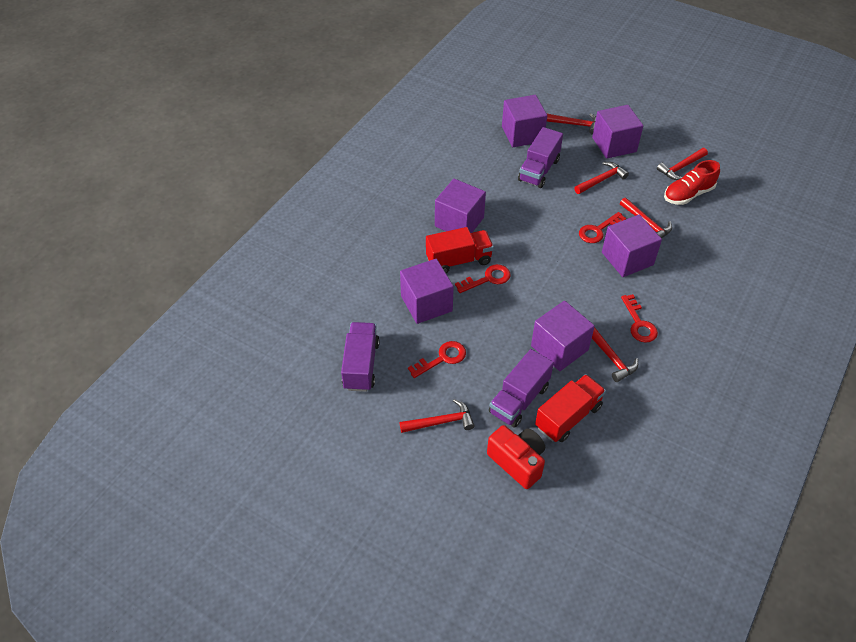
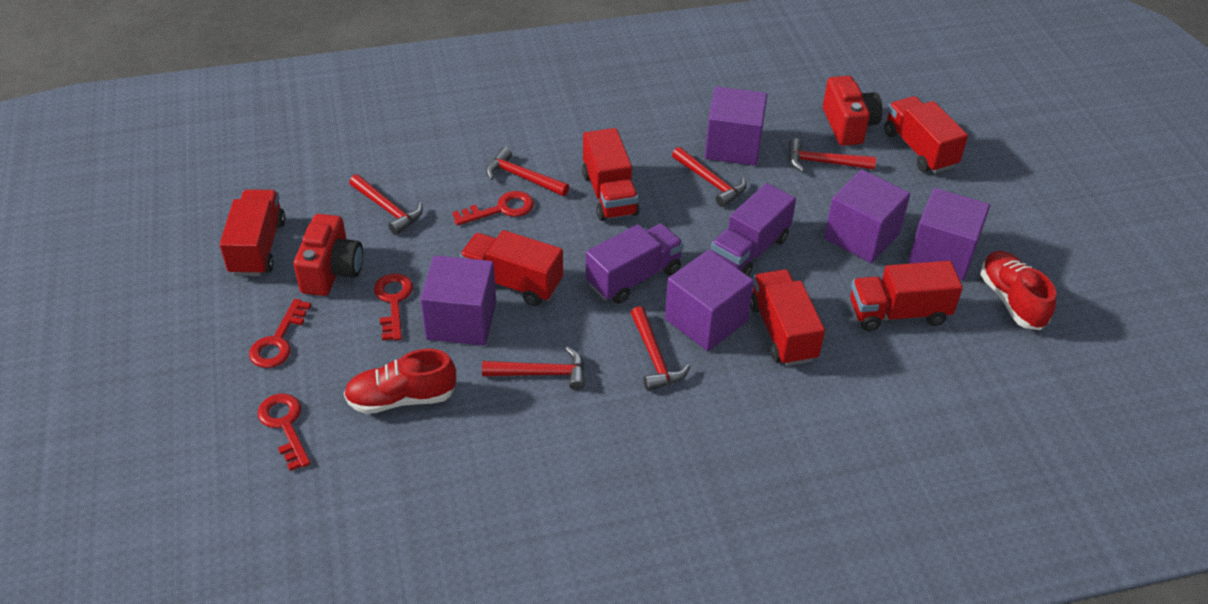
purple cube: [400,259,454,324] [435,179,486,233] [502,95,547,147] [531,301,595,371] [592,105,643,159] [602,214,662,277] = 6 -> [421,255,496,346] [665,250,754,351] [705,87,767,166] [824,169,910,263] [908,188,990,280] = 5
purple truck: [341,322,380,392] [489,349,554,428] [518,127,563,188] = 3 -> [586,223,684,304] [711,183,796,276] = 2
red camera: [487,425,545,489] = 1 -> [293,214,363,296] [823,76,883,146] = 2
red shoe: [664,160,720,205] = 1 -> [344,349,456,414] [980,251,1056,330] = 2
red truck: [426,227,494,273] [535,374,606,442] = 2 -> [220,189,285,276] [459,230,563,306] [582,128,640,221] [750,269,825,366] [850,261,963,331] [884,96,968,173] = 6

